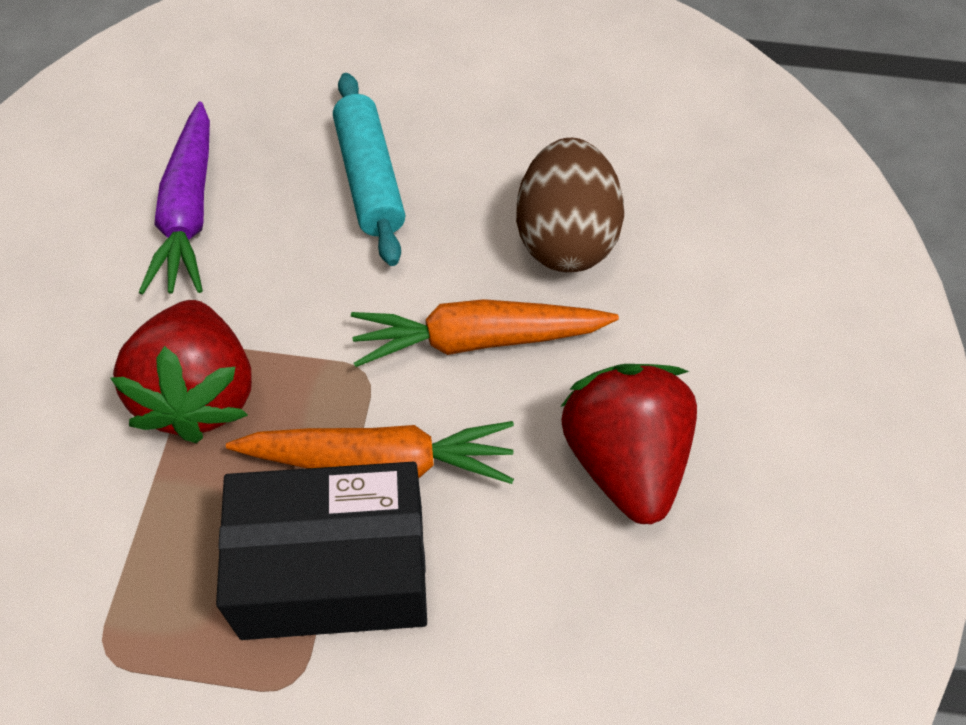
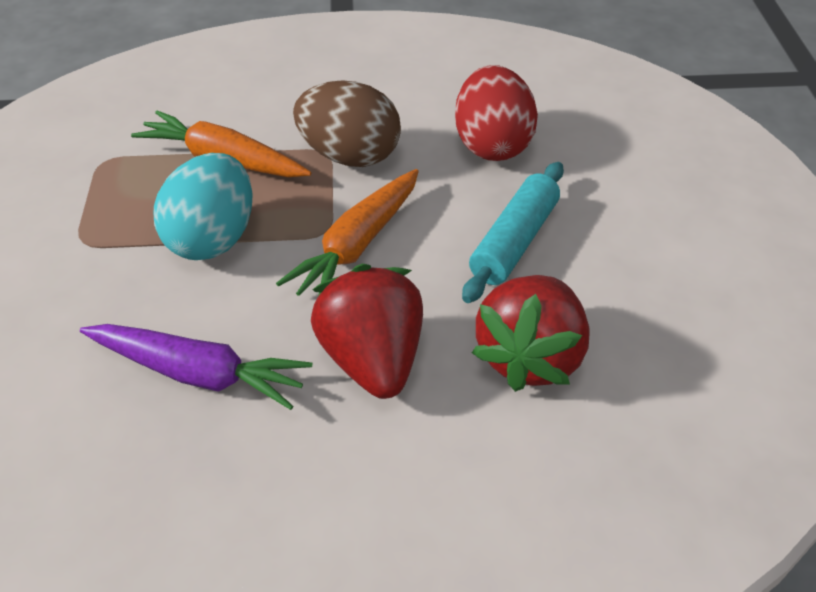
black box: [216,462,427,640] = 1 -> none = 0
red egg: none = 0 -> [455,65,538,161] = 1
turquoise egg: none = 0 -> [154,153,253,260] = 1

